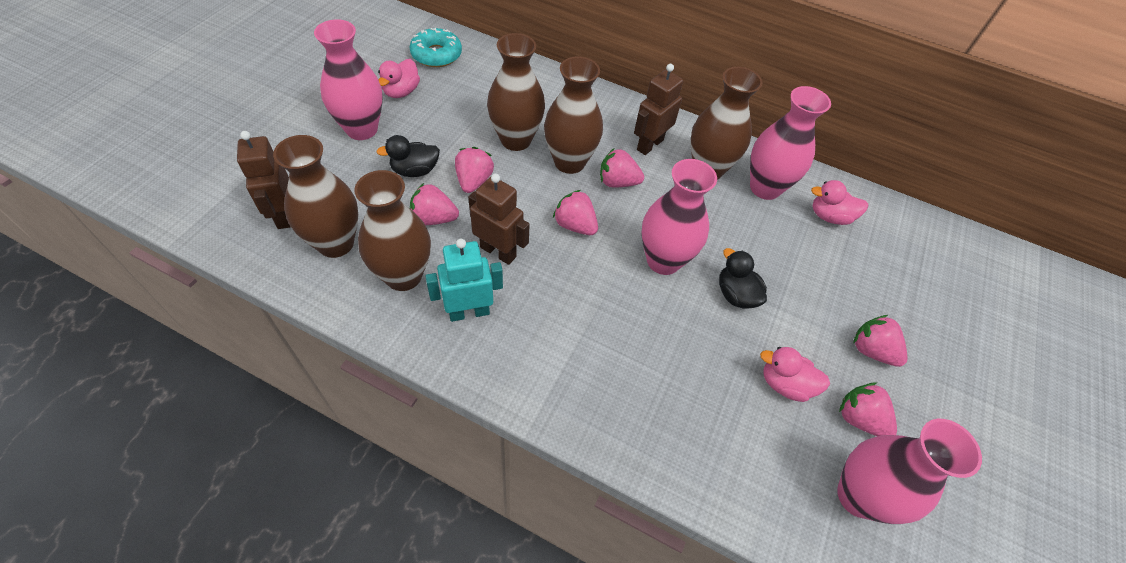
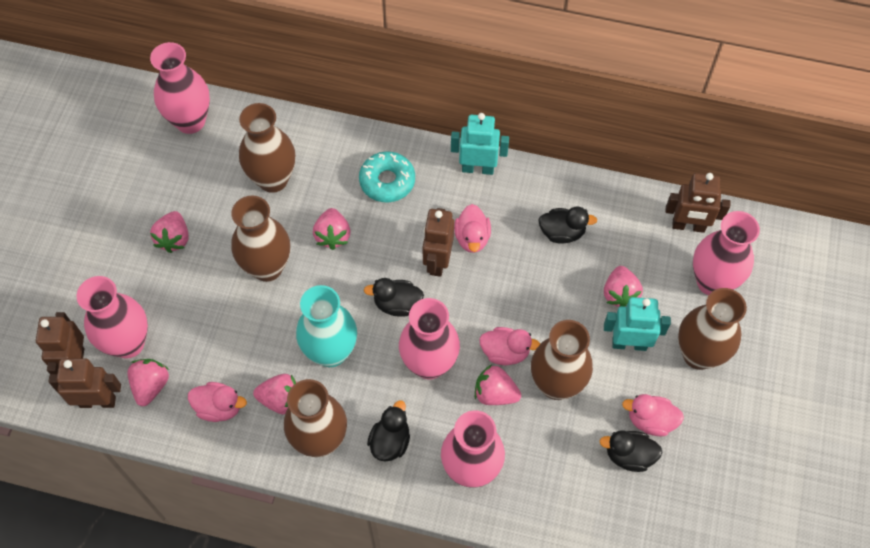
black duck: [376,135,440,177] [719,248,767,308] = 2 -> [364,278,424,317] [367,400,410,462] [538,206,597,244] [600,430,662,472] = 4
brown robot: [237,131,291,229] [468,174,530,265] [634,64,683,155] = 3 -> [36,312,84,374] [49,358,121,408] [422,208,454,277] [665,173,731,233] = 4
pink duck: [378,59,420,98] [760,347,830,402] [811,180,868,225] = 3 -> [188,382,247,422] [454,204,491,253] [479,327,540,365] [622,394,684,436] = 4
pink vase: [314,19,383,140] [641,159,717,275] [750,86,831,200] [837,419,982,524] = 4 -> [77,276,148,359] [150,42,210,134] [399,298,460,379] [441,410,505,488] [693,211,760,295] = 5
turquoise robot: [425,239,503,322] = 1 -> [451,113,509,175] [604,297,671,351] = 2
turquoise vase: none = 0 -> [296,285,357,367] = 1

